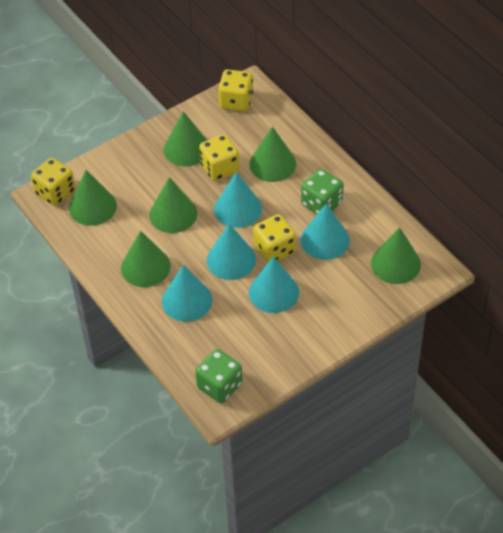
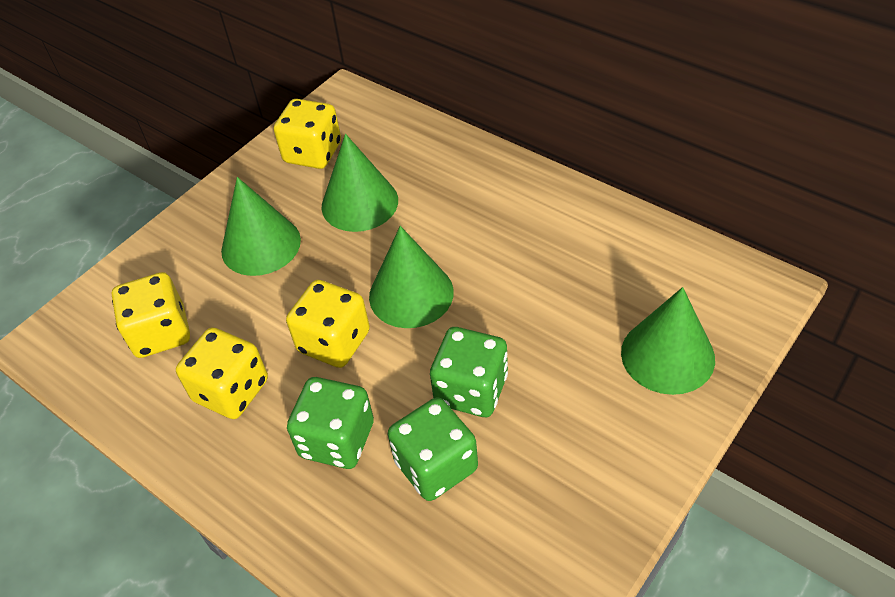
green cone: [69,170,117,226] [121,231,171,287] [149,177,198,233] [164,111,207,166] [249,126,296,182] [371,227,421,284] = 6 -> [221,177,301,276] [322,134,398,232] [369,226,454,328] [621,287,715,395] = 4
green dice: [195,349,243,403] [301,169,343,214] = 2 -> [287,377,374,469] [388,398,478,501] [430,327,508,417] = 3
turquoise cone: [162,265,212,322] [206,224,256,280] [214,172,262,228] [249,256,299,313] [301,203,350,260] = 5 -> none = 0

